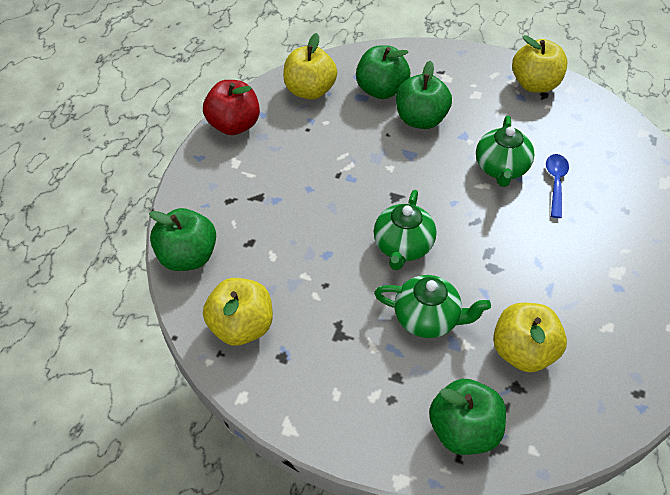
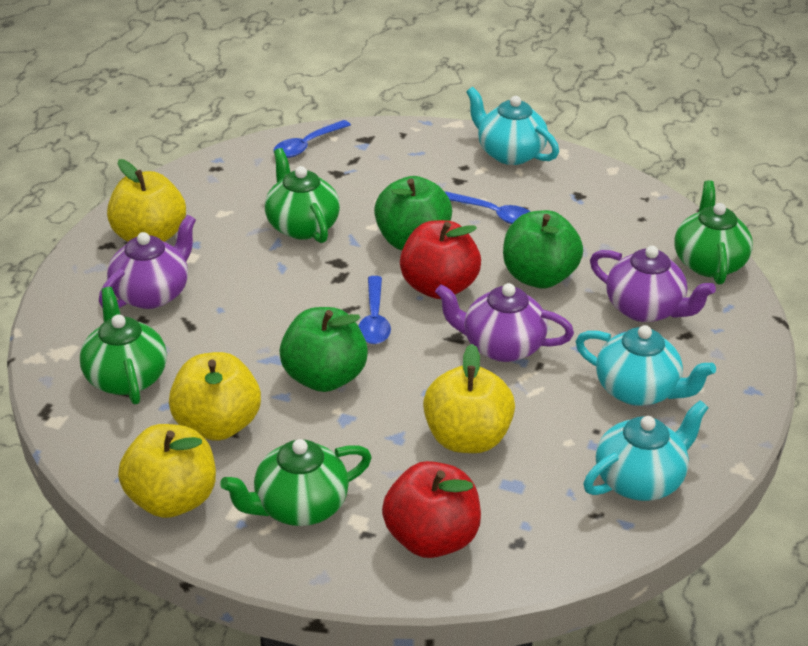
blue spoon: [546,154,569,218] = 1 -> [273,120,351,158] [359,276,391,344] [445,191,531,224] = 3
green apple: [149,208,216,271] [356,45,410,99] [396,61,452,129] [429,379,506,455] = 4 -> [279,307,368,392] [374,176,452,250] [503,210,583,288] = 3
green teapot: [374,190,436,270] [374,275,491,338] [476,116,535,187] = 3 -> [80,287,167,404] [220,439,372,526] [265,148,340,243] [675,180,753,284] = 4
purple teapot: none = 0 -> [99,215,196,309] [435,283,574,362] [590,246,716,322] = 3
red apple: [203,80,260,135] = 1 -> [382,461,481,558] [400,220,481,299] = 2
turquoise teapot: none = 0 -> [466,87,559,165] [575,325,716,406] [583,400,709,501] = 3

